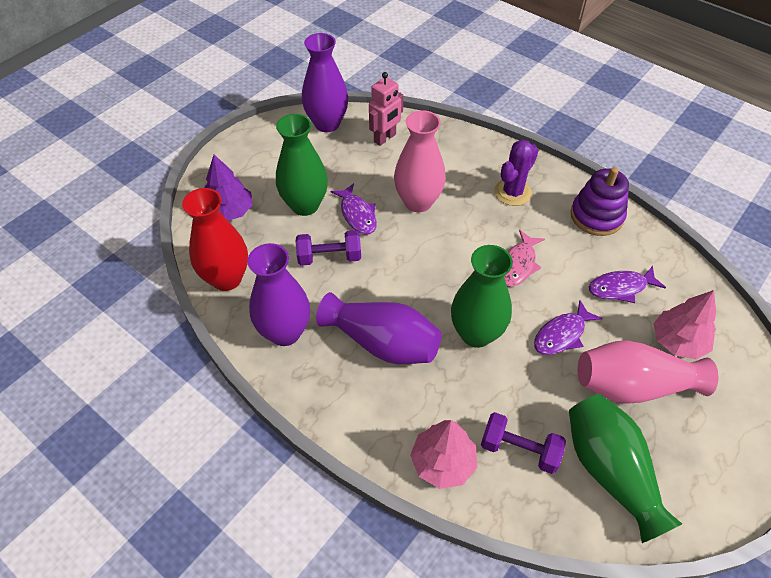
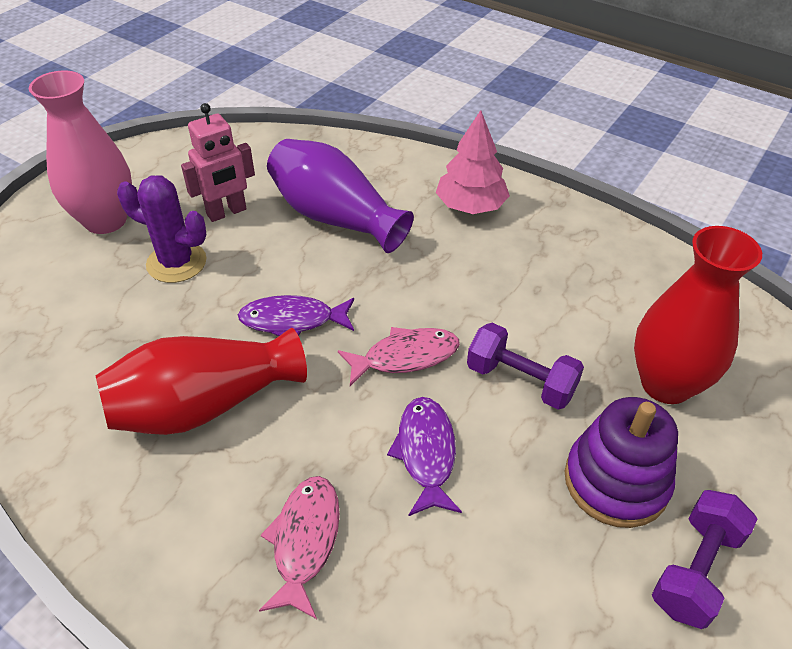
green vase: [276,114,328,216] [451,245,513,348] [569,394,682,543] = 3 -> none = 0
pink fish: [504,230,545,287] = 1 -> [259,476,340,619] [338,327,460,386] = 2
pink tree: [410,420,477,489] [653,290,716,359] = 2 -> [436,110,510,214] = 1
pink vase: [394,110,446,212] [578,340,718,404] = 2 -> [29,71,132,234] = 1
purple fish: [330,183,377,235] [534,300,602,355] [589,266,666,303] = 3 -> [238,295,354,336] [387,397,462,516] = 2
purple tree: [204,155,253,221] = 1 -> none = 0
purple vase: [247,243,310,346] [302,33,348,132] [316,292,442,364] = 3 -> [267,139,414,253] = 1
red vase: [182,188,248,291] = 1 -> [95,328,307,435] [634,226,762,404] = 2

